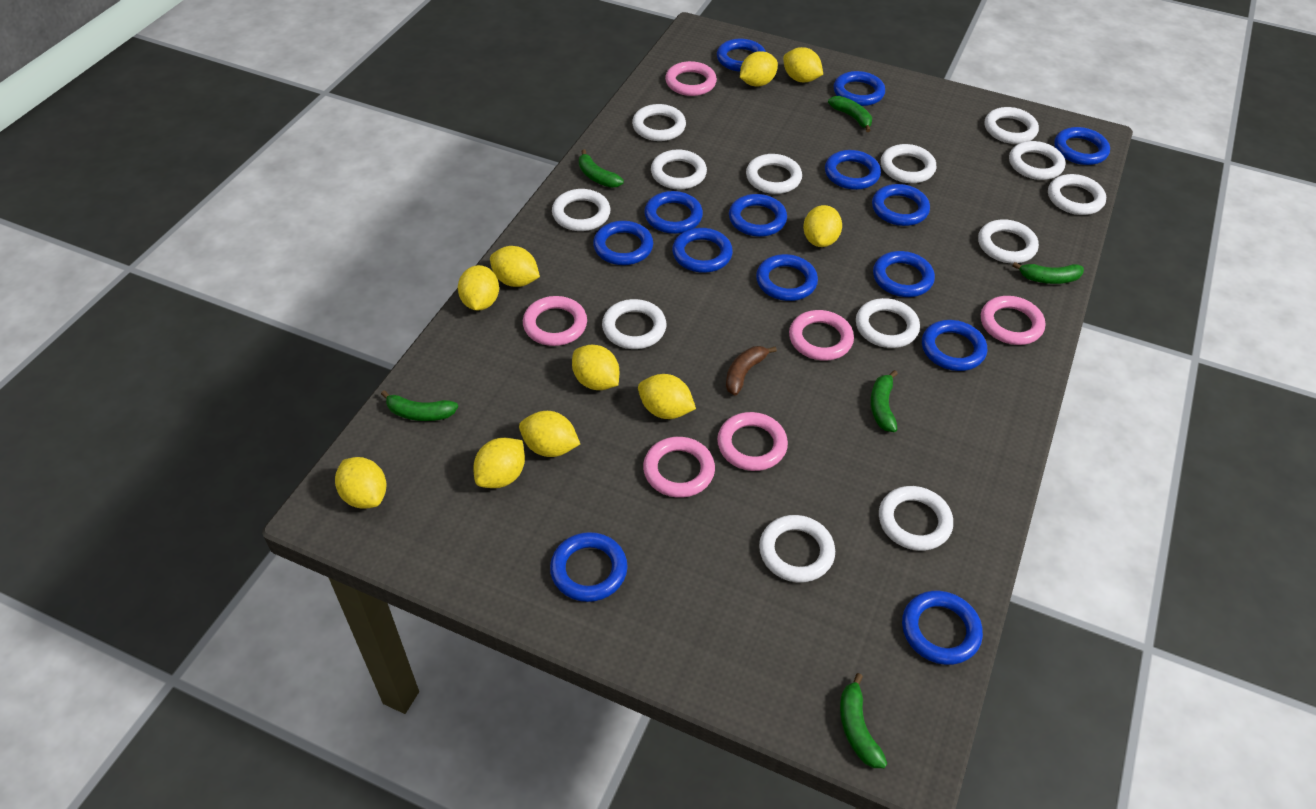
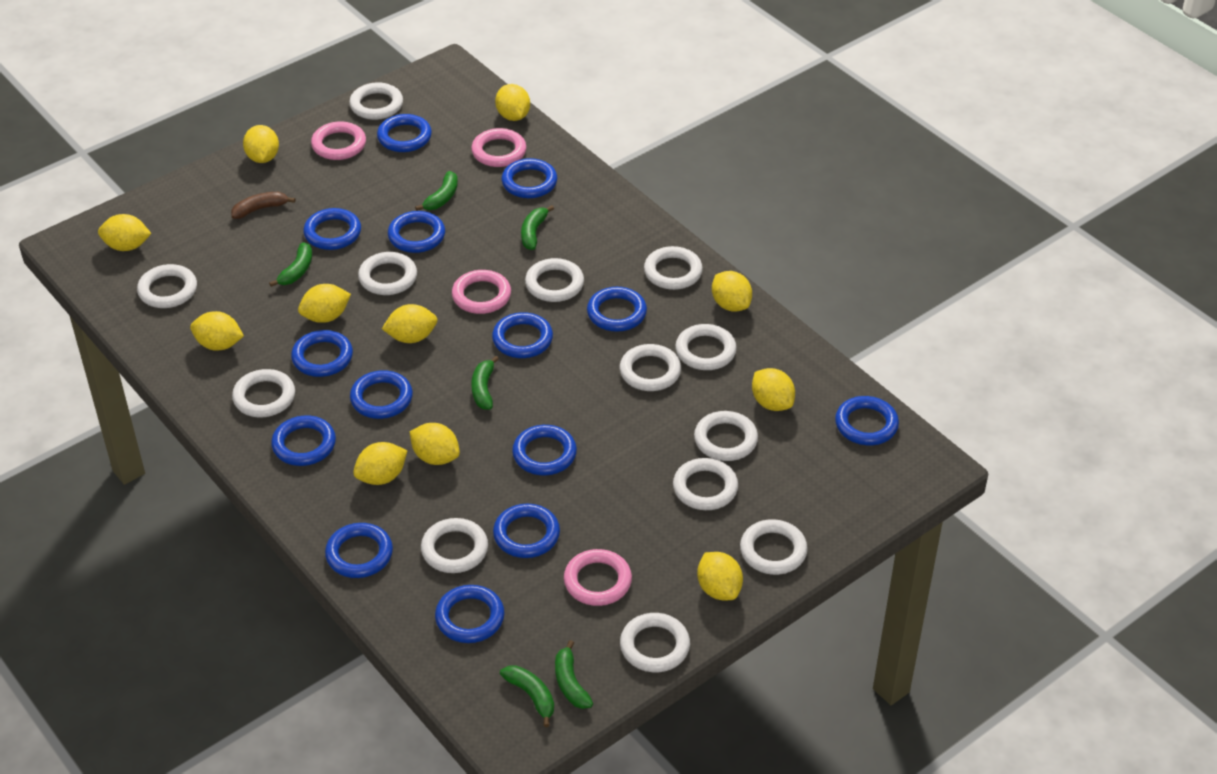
pink ring: [523,296,587,346] [643,437,715,498] [665,61,717,96] [717,412,788,471] [789,310,854,361] [981,296,1045,345] = 6 -> [311,121,366,160] [452,270,511,314] [471,128,526,167] [564,549,632,606] = 4
yellow lemon: [335,457,387,509] [458,265,499,310] [473,438,525,488] [490,246,540,287] [519,411,580,457] [572,345,619,390] [638,374,696,419] [740,51,778,86] [783,47,823,82] [803,205,842,247] = 10 -> [98,214,152,251] [190,311,244,351] [243,125,279,163] [298,284,351,323] [353,442,407,485] [382,304,437,343] [410,423,460,465] [495,84,530,121] [697,552,743,601] [712,271,752,311] [752,368,795,411] = 11

